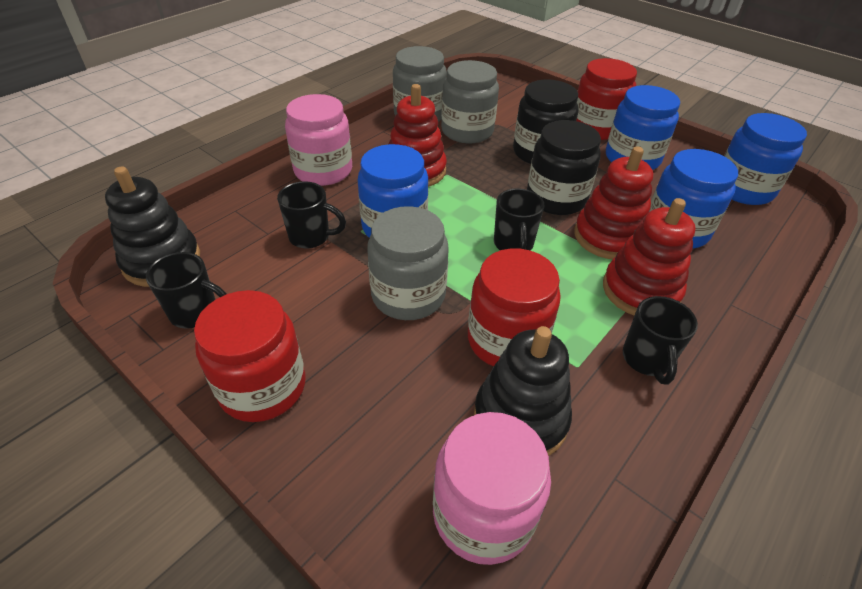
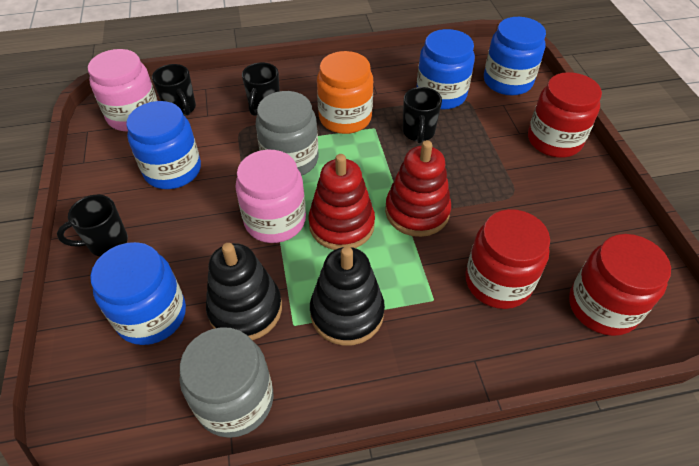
black jar: [513,80,579,164] [527,120,601,215] = 2 -> none = 0
grey jar: [367,206,449,320] [393,46,447,122] [441,60,499,143] = 3 -> [180,327,273,438] [255,91,318,176] = 2
orange jar: none = 0 -> [317,51,373,134] = 1
red stacking toy: [389,84,447,187] [574,146,653,259] [603,198,695,316] = 3 -> [308,154,375,250] [385,140,451,237] = 2

